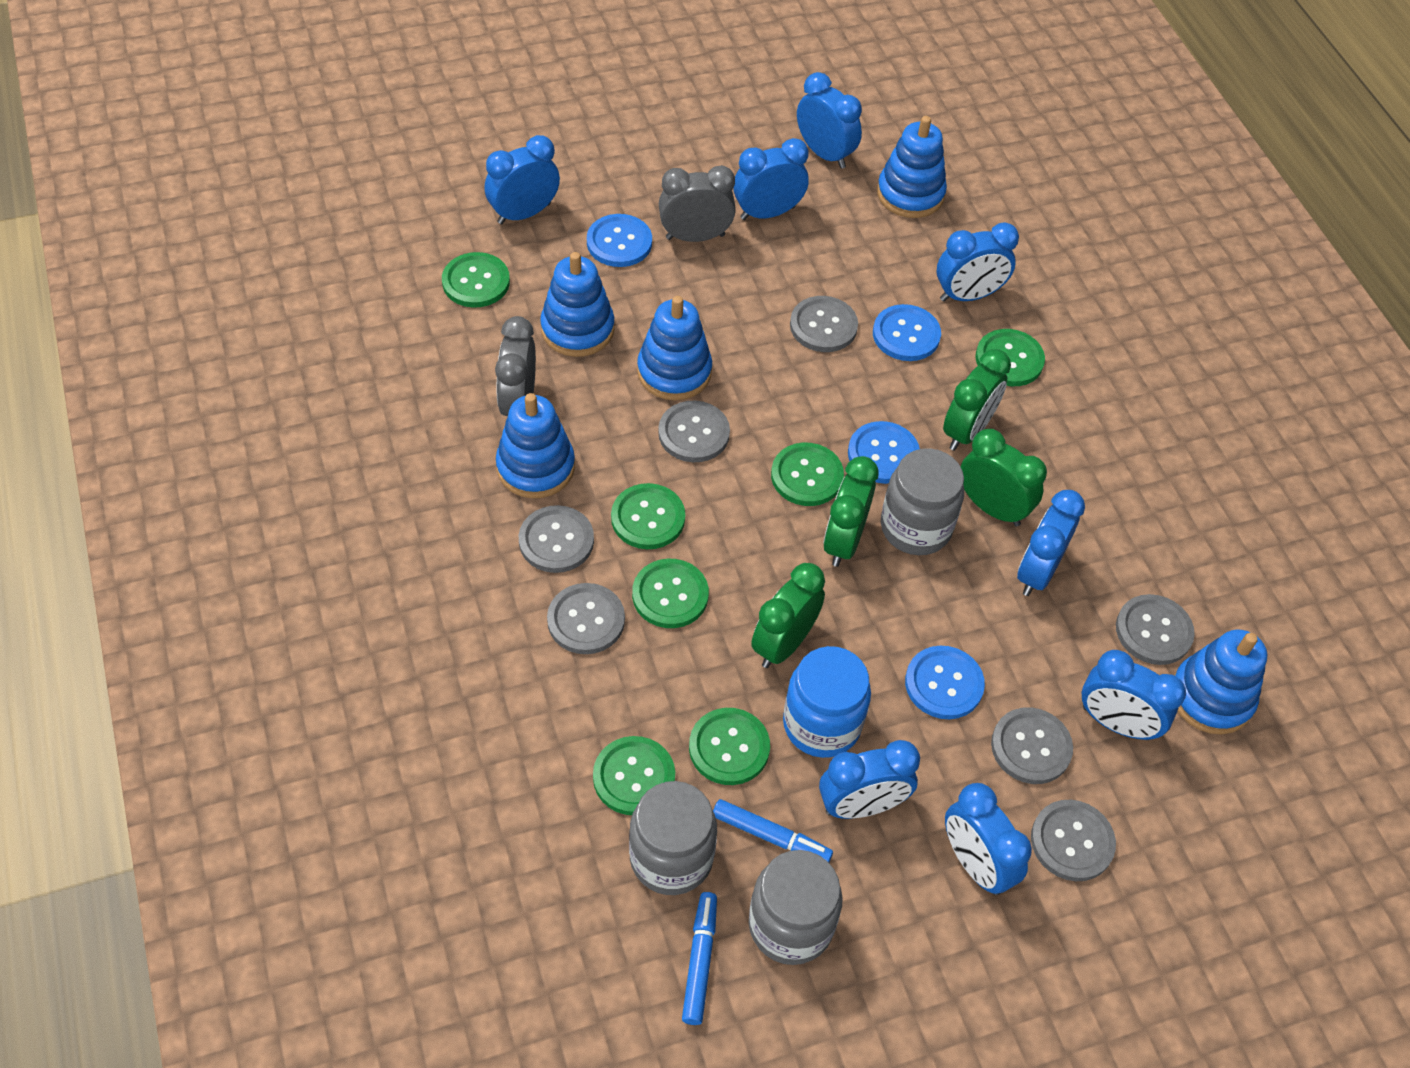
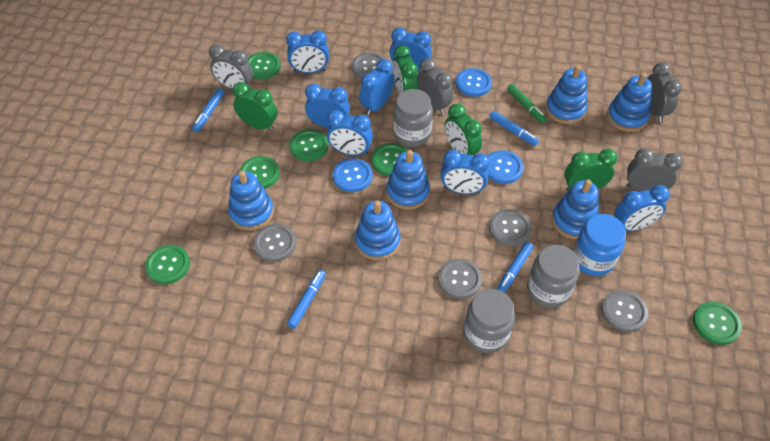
blue button: [587,214,652,267] [848,421,920,484] [873,304,941,361] [905,646,985,719] = 4 -> [333,158,373,192] [456,68,492,97] [488,150,523,184] = 3
blue clock: [485,135,560,224] [733,138,809,220] [797,72,862,169] [819,740,920,819] [937,222,1019,302] [945,783,1032,895] [1017,490,1085,596] [1082,650,1186,740] = 8 -> [286,30,329,73] [305,83,350,128] [327,110,373,155] [359,59,395,115] [390,27,432,71] [441,150,490,194] [614,185,670,231] = 7
blue marker: [682,892,717,1025] [713,799,833,862] = 2 -> [192,88,224,132] [287,270,326,329] [489,111,539,146] [497,242,533,293] = 4
blue stacking toy: [496,393,575,498] [540,252,615,357] [637,296,712,400] [877,116,947,218] [1174,629,1267,734] = 5 -> [228,171,274,230] [355,200,400,260] [386,150,430,210] [546,65,587,124] [552,180,599,239] [607,73,652,132] = 6
green button: [442,252,510,308] [593,736,675,815] [611,483,685,549] [632,559,709,628] [689,708,770,785] [771,442,844,506] [975,329,1045,386] = 7 -> [145,245,190,284] [240,156,280,189] [248,52,281,80] [290,129,328,162] [372,143,408,176] [693,302,742,345] = 6
green marker: none = 0 -> [507,84,547,123] = 1
grey button: [519,505,594,573] [547,583,625,654] [658,401,730,462] [790,296,858,352] [991,707,1073,784] [1031,800,1116,881] [1116,594,1195,665] = 7 -> [253,224,296,262] [352,52,385,79] [438,259,482,299] [489,209,532,246] [601,290,648,332] = 5
grey clock: [495,316,536,416] [659,165,736,242] = 2 -> [209,44,253,89] [417,58,453,114] [626,148,683,192] [647,63,682,122] = 4

